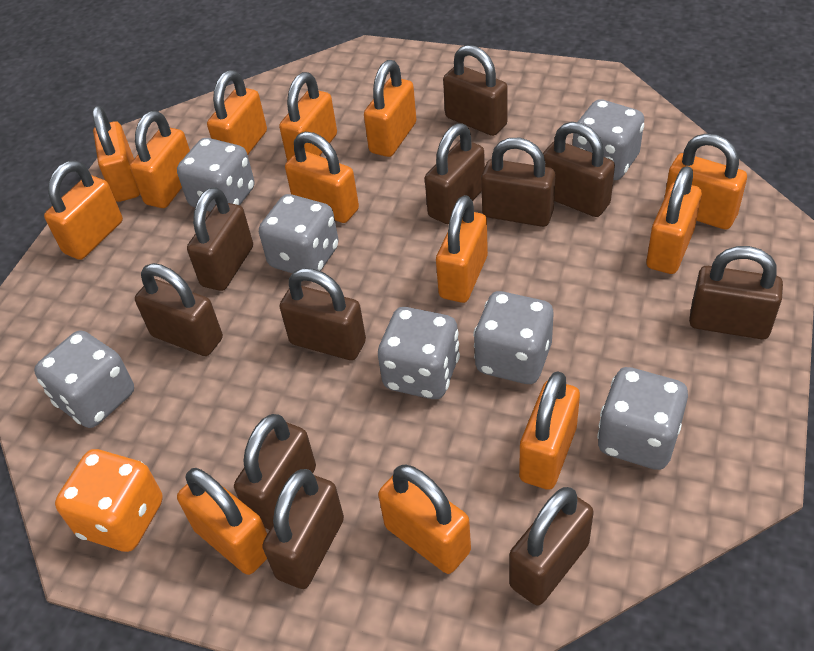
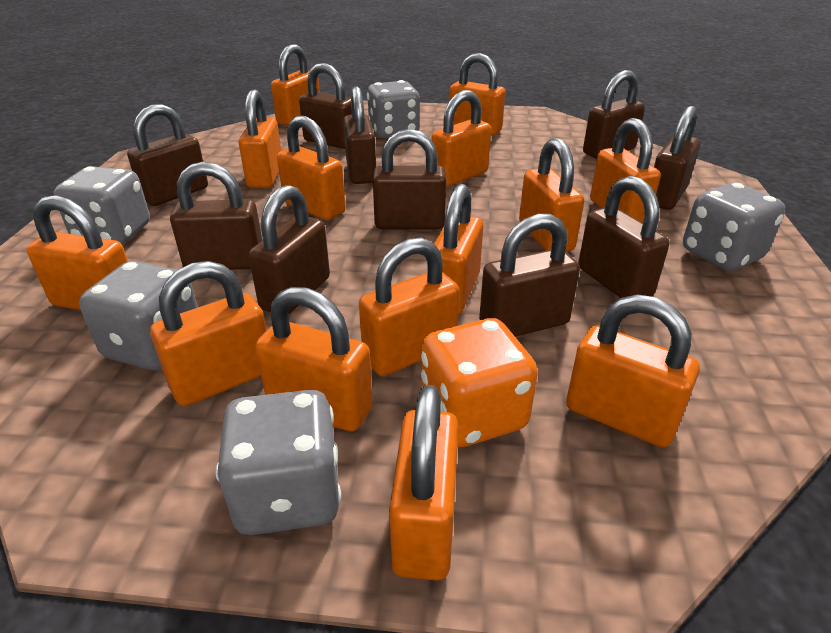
brown padlock: [135,263,223,356] [187,187,253,291] [234,414,316,530] [262,469,344,589] [280,268,366,360] [425,123,485,224] [443,45,508,136] [481,138,556,227] [509,487,594,606] [543,122,615,217] [689,246,783,339] = 11 -> [127,104,208,206] [170,162,262,270] [249,185,330,315] [299,63,352,149] [343,86,376,184] [373,129,446,229] [479,214,580,337] [578,176,669,298] [583,70,645,159] [654,106,700,210] = 10
grey dice: [34,330,134,428] [177,138,255,212] [259,194,339,274] [378,307,460,399] [473,291,553,384] [573,99,644,180] [597,367,688,470] = 7 -> [54,166,150,245] [79,261,198,370] [216,390,341,535] [367,80,420,138] [683,183,785,271] = 5
orange padlock: [44,161,123,260] [92,106,140,202] [130,111,190,208] [177,468,267,575] [207,70,267,155] [279,72,337,161] [285,132,359,223] [364,60,416,157] [378,465,471,574] [436,195,488,303] [519,371,580,490] [646,166,702,274] [664,134,747,230] = 13 -> [26,195,128,310] [150,261,267,406] [239,90,281,188] [255,287,373,432] [271,45,320,126] [277,116,346,220] [359,238,460,376] [389,385,459,580] [431,90,491,186] [434,184,483,315] [449,53,505,136] [519,138,584,252] [566,294,700,448] [590,118,661,223] = 14

